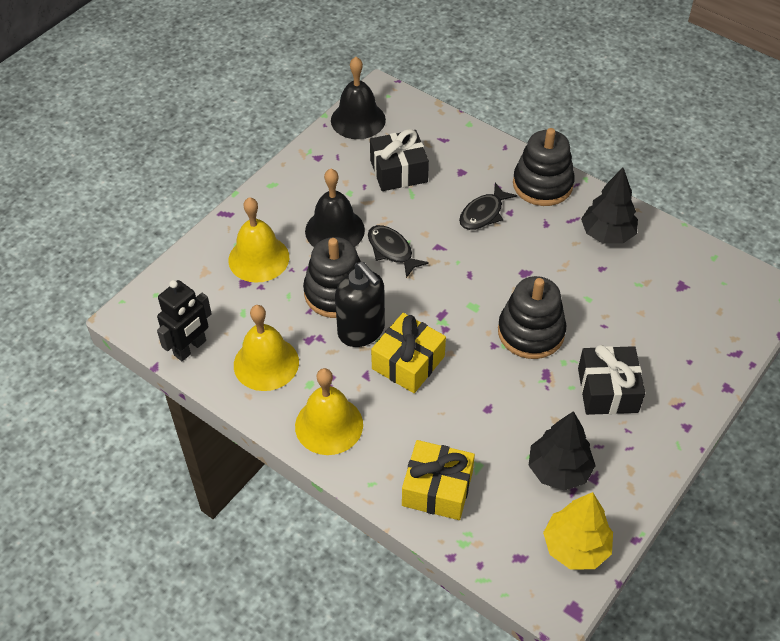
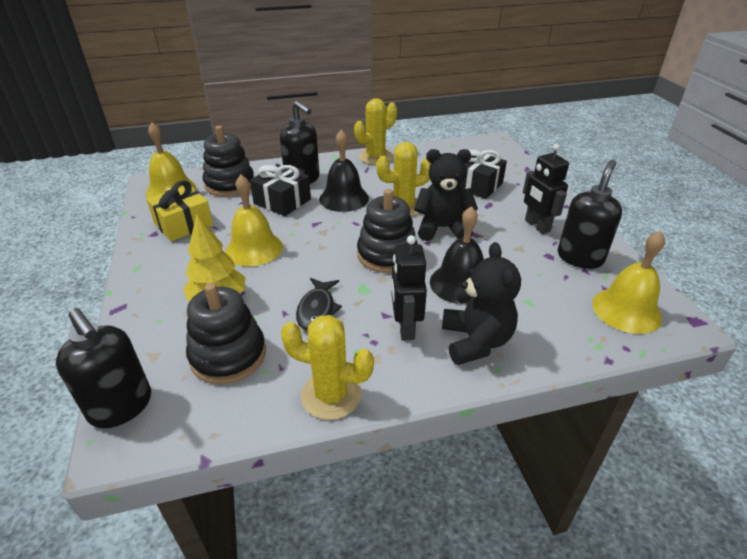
black fish: [368,225,429,278] [459,183,517,230] = 2 -> [296,278,342,331] = 1
black robot: [157,280,212,361] = 1 -> [391,235,427,340] [523,144,569,234] = 2
black soap dispenser: [335,262,385,347] = 1 -> [56,308,151,428] [280,101,320,184] [558,160,622,269] = 3
black teddy bear: none = 0 -> [414,149,478,241] [442,242,521,365] = 2
black tree: [528,411,596,491] [581,168,638,244] = 2 -> none = 0
yellow cactus: none = 0 -> [281,315,374,420] [354,98,397,165] [376,142,431,216] = 3
yellow gift: [371,313,446,393] [402,440,475,520] = 2 -> [147,180,213,241] = 1

